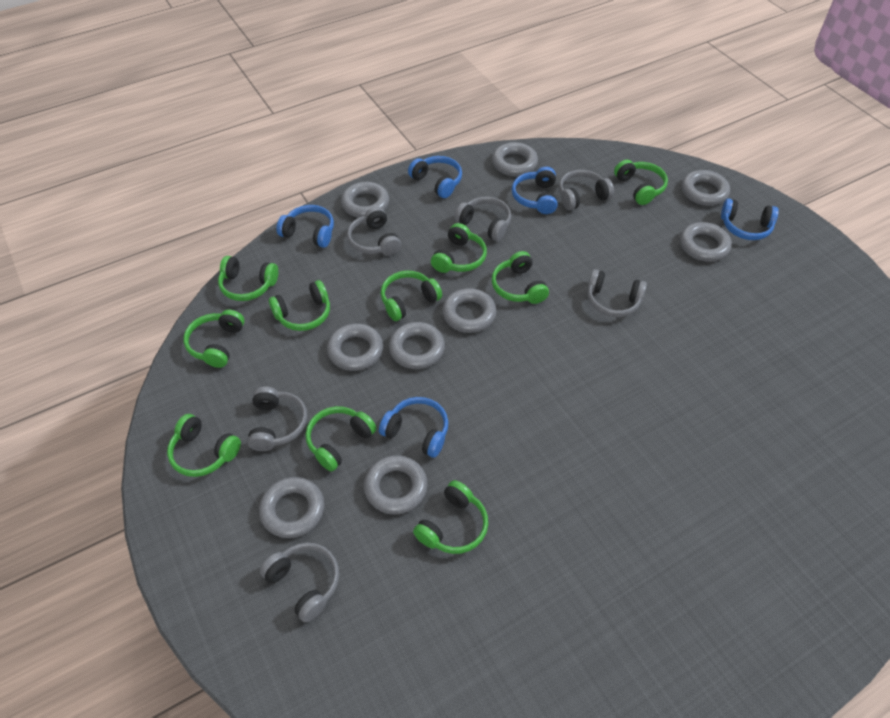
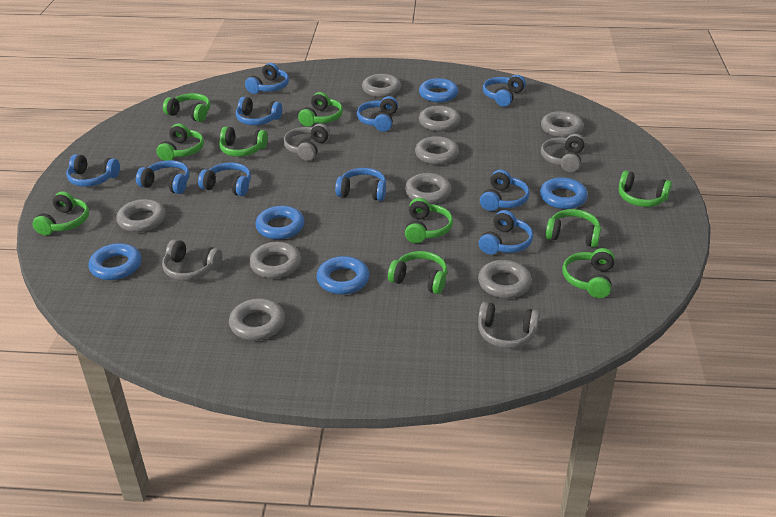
blue headphones: [276,205,334,248] [379,397,448,458] [408,156,462,198] [512,167,558,214] [721,198,779,240] = 5 -> [66,154,120,187] [136,160,190,194] [198,162,251,196] [236,97,282,125] [245,63,289,94] [335,168,386,201] [357,96,398,132] [479,210,533,255] [480,170,530,211] [483,75,526,107] = 10
blue ring: none = 0 -> [88,243,141,280] [255,206,305,239] [317,256,370,294] [419,78,458,102] [540,177,588,209] = 5
grey headphones: [247,386,308,451] [260,542,339,623] [347,207,401,256] [454,197,511,241] [559,170,614,210] [587,269,647,317] = 6 -> [162,239,223,281] [283,123,330,161] [478,302,540,349] [541,134,585,172] = 4

